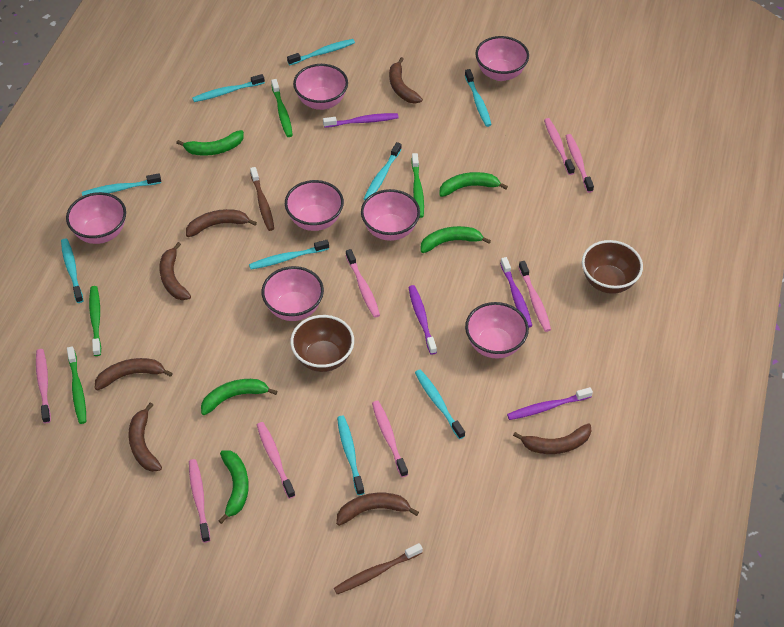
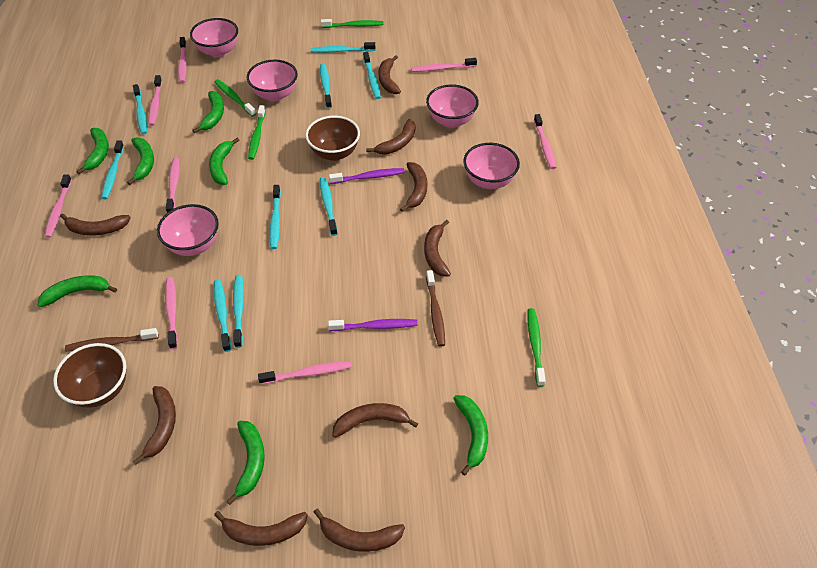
brown banana: [95,358,173,391] [128,402,162,472] [159,242,191,300] [186,209,257,237] [336,493,419,526] [389,57,423,103] [513,423,591,454] = 7 -> [60,213,131,235] [133,386,176,465] [214,511,308,546] [314,508,405,552] [332,403,418,438] [366,119,415,155] [379,55,401,94] [400,162,427,212] [424,220,451,276] = 9
green banana: [176,130,244,156] [201,379,277,415] [218,450,249,524] [421,226,491,253] [440,172,508,197] = 5 -> [38,275,117,307] [76,128,109,174] [127,137,154,185] [192,91,224,133] [209,138,239,185] [226,421,265,505] [453,395,488,476] = 7
pink bowl: [66,192,126,244] [261,266,324,321] [285,180,344,231] [293,64,348,110] [361,189,420,241] [465,302,529,359] [475,36,529,81] = 7 -> [157,204,219,256] [190,18,238,58] [247,60,298,102] [426,84,479,128] [463,143,520,189] = 5
purple toothbrush: [323,113,399,128] [408,285,437,355] [500,257,532,328] [507,387,593,420] = 4 -> [328,319,417,331] [329,168,405,184] = 2

